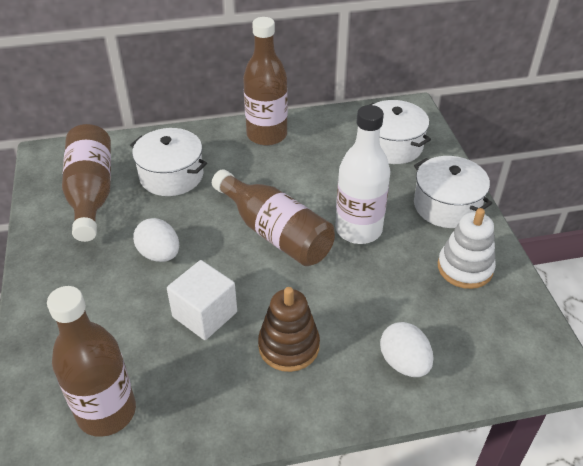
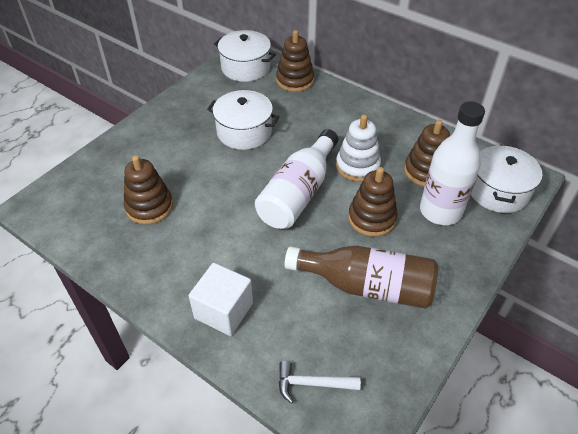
brown bottle: [47,286,136,437] [62,124,111,242] [212,169,335,266] [243,17,288,146] = 4 -> [284,246,438,309] = 1
brown stacking toy: [258,287,320,372] = 1 -> [124,155,173,225] [276,30,314,92] [348,167,398,237] [404,120,450,186] = 4
white bottle: [335,105,391,244] = 1 -> [255,129,338,229] [420,101,485,225] = 2
white egg: [133,218,179,262] [380,322,434,377] = 2 -> none = 0
white hammer: none = 0 -> [279,361,361,404] = 1

